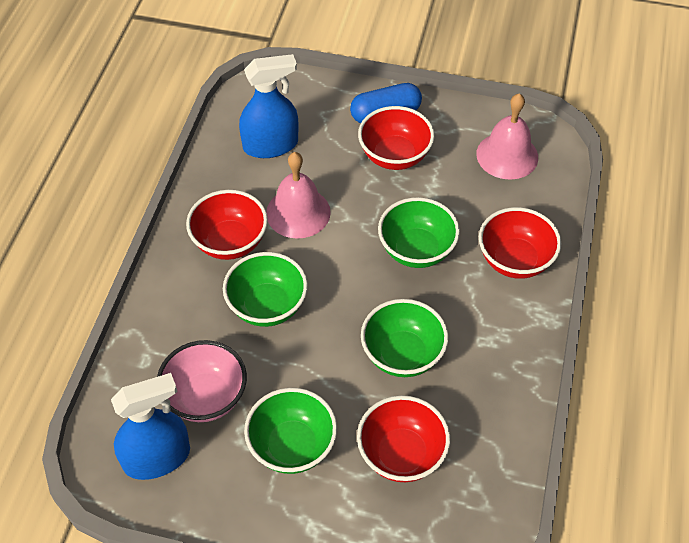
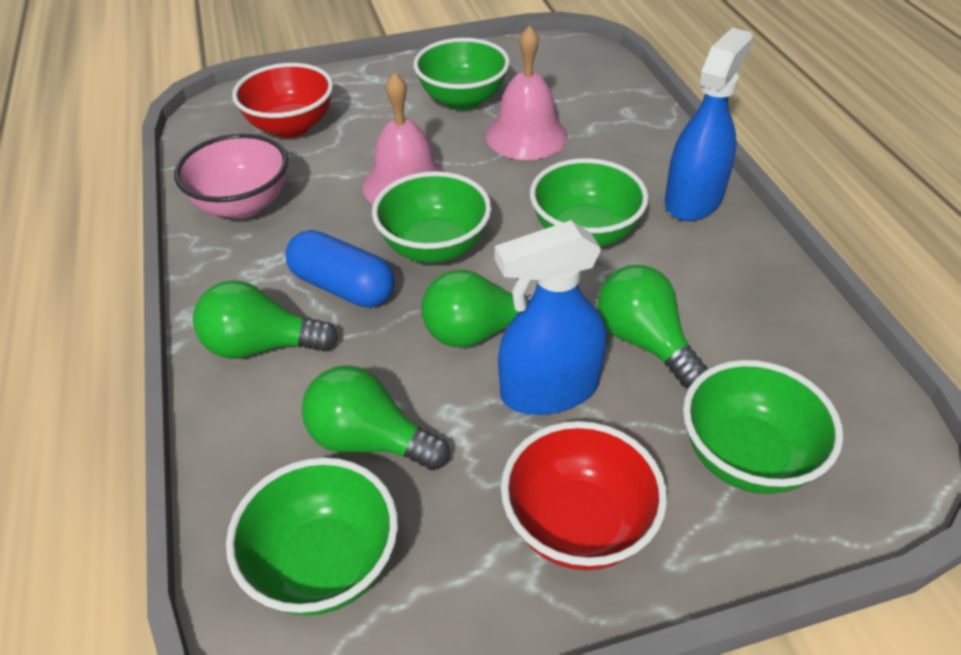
green bowl: [223,252,308,327] [244,388,337,474] [361,299,448,377] [378,197,460,268] = 4 -> [226,457,398,616] [372,171,492,263] [413,38,510,110] [530,158,649,247] [683,360,843,494] = 5
green light bulb: none = 0 -> [193,280,338,359] [302,365,450,470] [421,270,532,348] [598,265,708,388] = 4
red bowl: [186,190,268,260] [357,395,450,482] [358,106,435,170] [479,207,561,279] = 4 -> [232,63,333,138] [501,421,667,570] = 2

